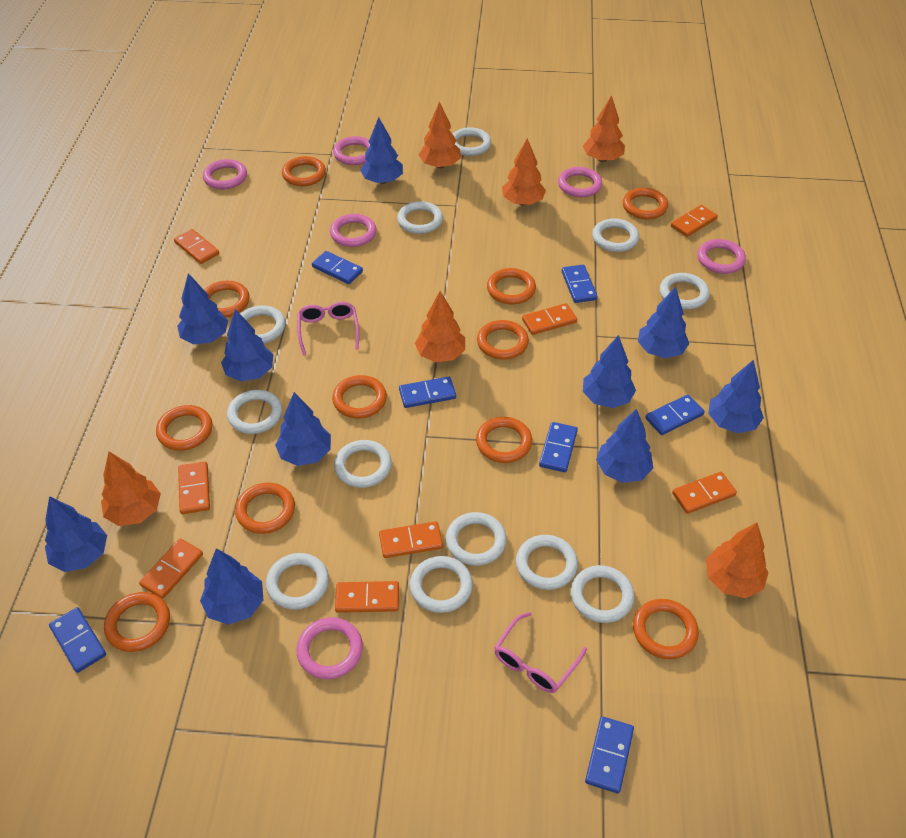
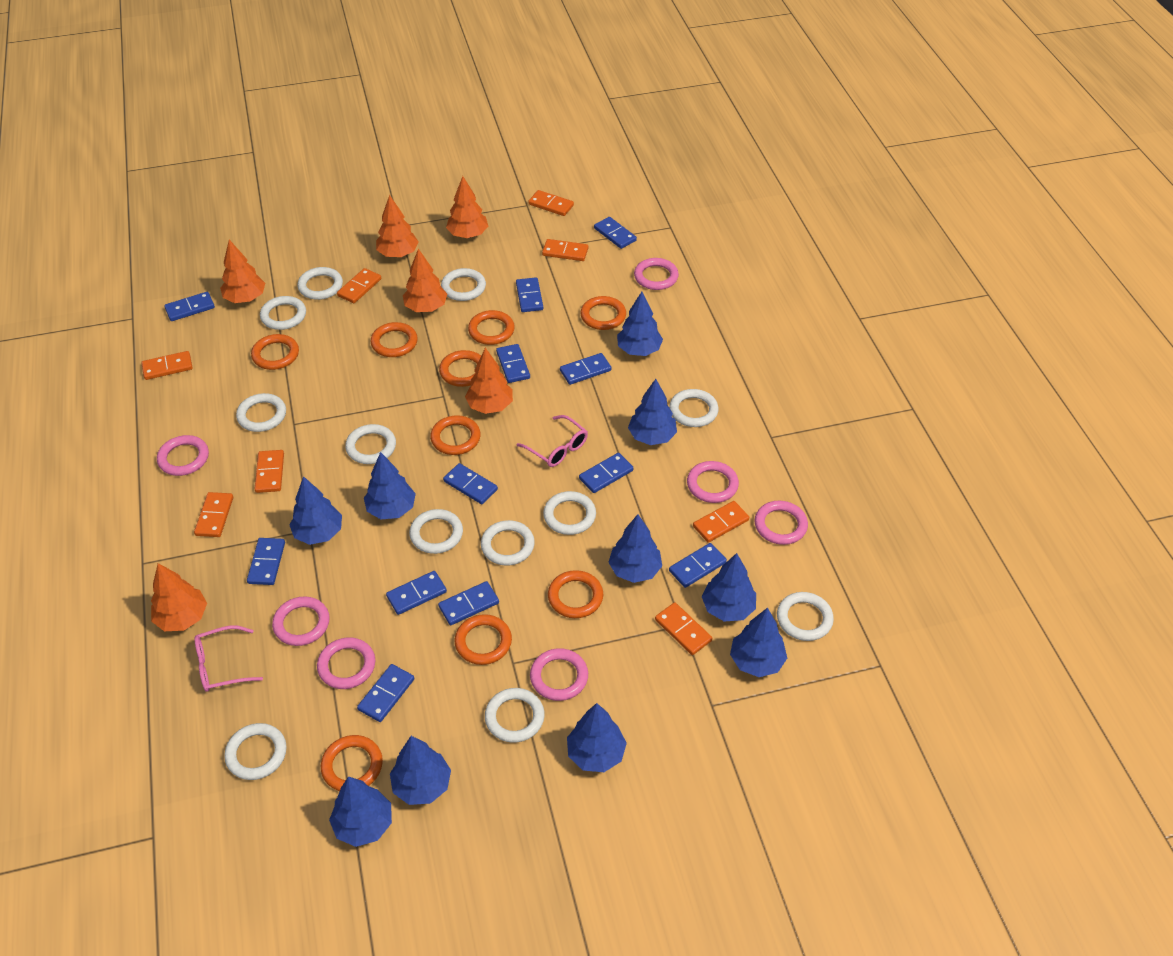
blue domino: [49,607,106,673] [312,251,363,284] [399,377,456,408] [539,422,578,472] [562,265,598,303] [585,716,634,793] [645,395,705,435] = 7 -> [164,292,215,321] [247,538,285,585] [357,664,414,722] [386,571,447,615] [438,581,499,625] [443,463,498,504] [496,344,530,383] [516,277,543,312] [560,353,611,385] [579,453,633,493] [594,217,637,249] [669,543,727,588] = 12
orange ring: [104,592,170,652] [156,405,213,451] [204,281,249,317] [235,483,295,534] [282,156,326,186] [332,375,387,418] [476,417,532,463] [477,320,529,360] [487,268,536,304] [623,188,668,219] [633,599,699,659] = 11 -> [251,334,299,370] [321,735,383,791] [371,322,418,357] [430,415,481,455] [439,350,481,387] [455,614,512,665] [468,310,515,345] [548,570,604,618] [580,296,626,330] = 9
pink ring: [203,159,247,189] [297,617,363,679] [330,214,376,247] [333,136,370,165] [558,167,602,197] [697,239,746,274] = 6 -> [157,435,209,476] [272,596,330,646] [317,637,375,689] [530,648,588,701] [634,258,679,290] [687,461,739,503] [755,501,808,545] = 7

